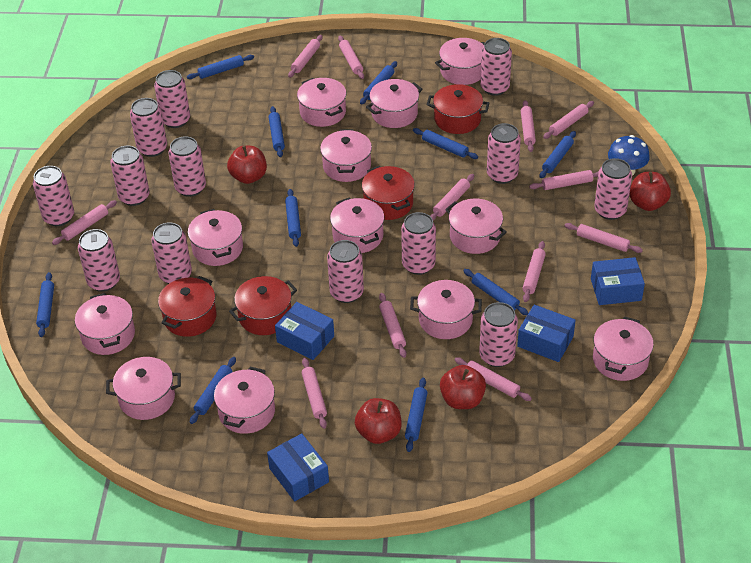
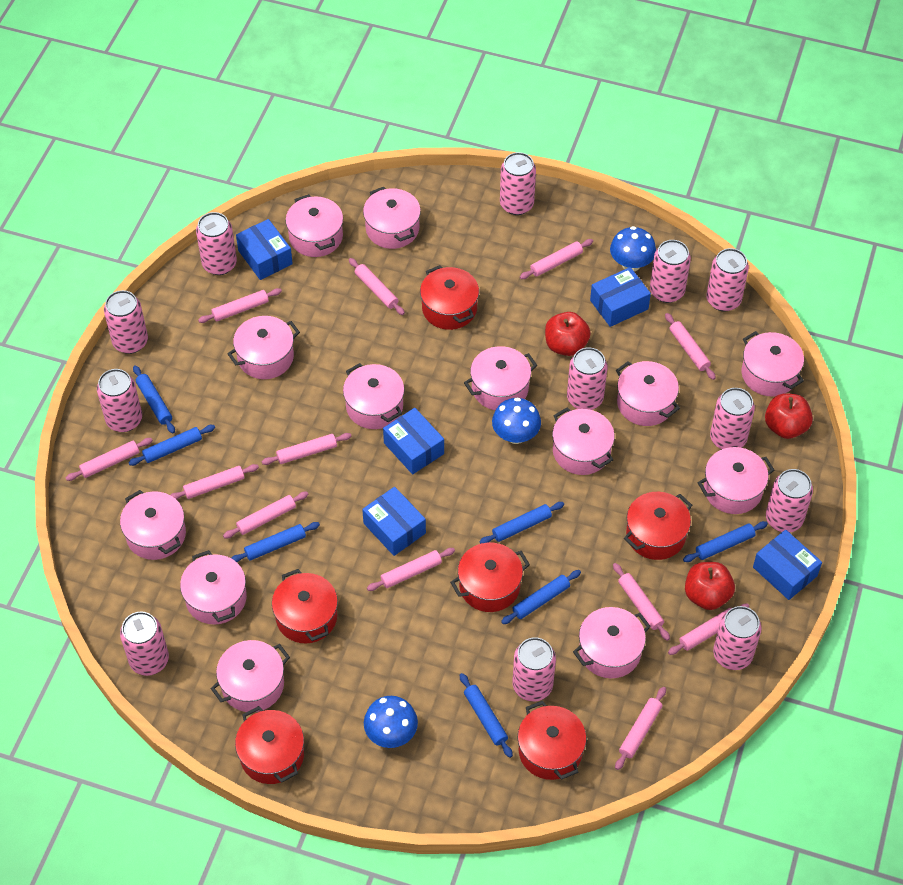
blue box: [267,434,329,501] [275,302,334,360] [517,305,576,362] [591,257,645,305] = 4 -> [236,219,293,280] [362,487,426,556] [383,408,444,474] [590,267,651,327] [753,530,822,600] = 5
blue mushroom: [608,135,650,176] = 1 -> [364,696,418,748] [492,397,541,444] [610,226,656,272] = 3
blue rolling pin: [36,272,54,337] [187,55,254,79] [190,357,236,424] [269,106,285,157] [285,189,301,247] [360,61,397,105] [405,378,427,452] [413,128,478,159] [463,269,528,315] [540,131,576,178] = 10 -> [128,425,215,466] [133,365,175,434] [231,522,320,562] [460,673,513,758] [479,502,564,544] [501,570,581,624] [683,521,768,562] = 7
pink can: [33,166,74,226] [78,229,120,292] [110,146,150,206] [130,98,167,157] [151,222,192,284] [154,70,190,128] [168,136,206,197] [327,240,364,303] [401,212,436,275] [479,302,518,367] [480,38,512,96] [487,123,521,184] [594,158,632,220] = 13 -> [97,369,142,432] [104,290,148,354] [120,612,169,676] [196,212,237,275] [500,152,536,215] [513,637,556,701] [567,347,608,410] [650,240,691,303] [706,248,749,312] [710,388,755,449] [713,606,762,670] [766,469,813,532] = 12
pink pot: [75,293,135,355] [106,357,181,420] [188,209,243,266] [214,367,275,434] [297,78,346,127] [320,129,372,182] [330,197,384,253] [366,79,423,128] [410,280,482,339] [435,38,485,85] [445,199,507,254] [593,316,654,381] = 12 -> [120,490,186,560] [180,550,247,625] [210,640,290,712] [227,316,300,379] [286,194,343,257] [343,363,404,429] [363,187,421,249] [464,346,537,410] [552,408,615,475] [573,607,651,678] [616,361,680,426] [698,447,775,514] [742,331,804,397] = 13
red apple: [227,145,267,184] [355,398,402,444] [440,365,486,409] [630,172,671,211] = 4 -> [545,312,591,356] [685,562,735,610] [765,393,813,439] = 3
red pot: [158,276,217,337] [229,276,297,335] [362,166,415,220] [426,84,490,134] = 4 -> [235,706,304,784] [272,569,338,644] [420,265,479,330] [450,543,530,612] [518,700,586,780] [624,492,692,560] = 6

